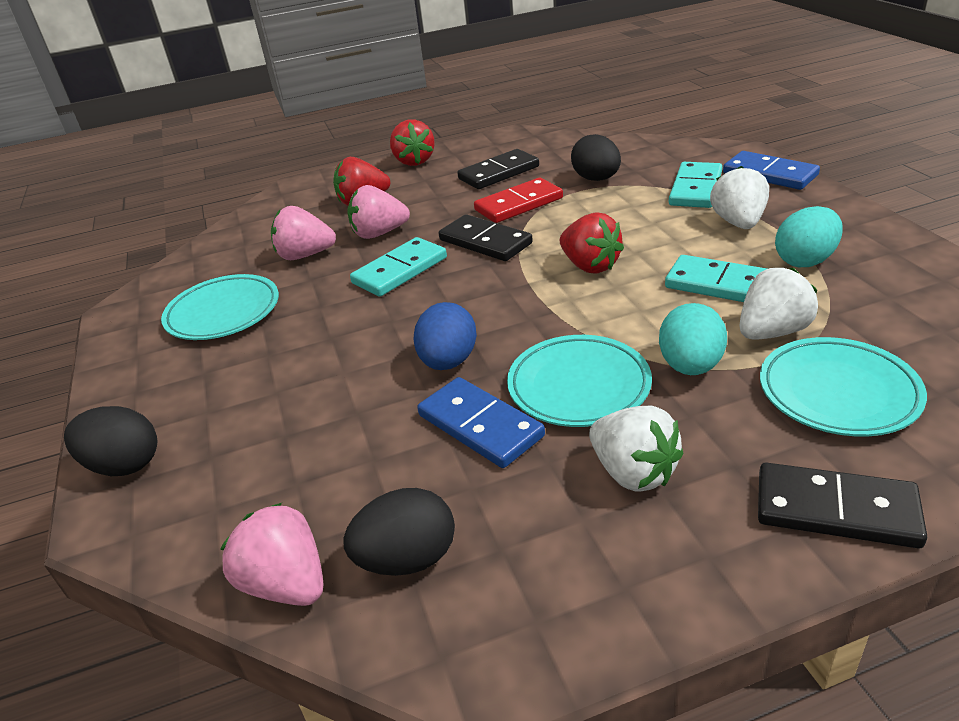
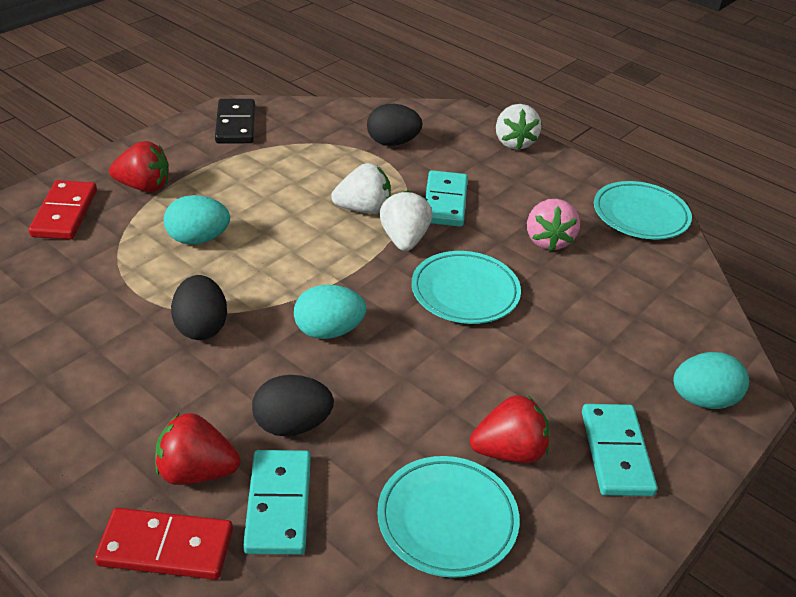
black domino: [439,214,533,261] [457,149,539,189] [758,462,927,548] = 3 -> [215,99,255,143] = 1
blue domino: [417,377,545,468] [723,151,820,190] = 2 -> none = 0
blue egg: [413,302,477,370] = 1 -> none = 0
pink strawberry: [221,503,324,606] [271,206,336,260] [347,185,410,239] = 3 -> [527,199,580,251] = 1
red domino: [474,178,563,223] = 1 -> [29,180,97,239] [94,508,233,580] = 2
turquoise egg: [659,303,727,375] [775,206,843,267] = 2 -> [164,195,230,245] [294,285,366,339] [673,352,749,409] = 3

